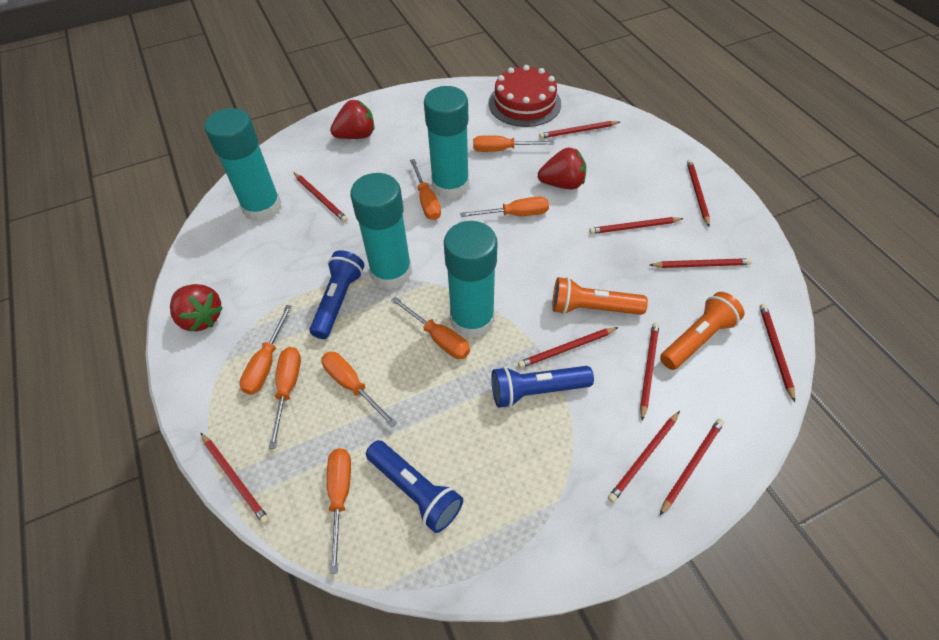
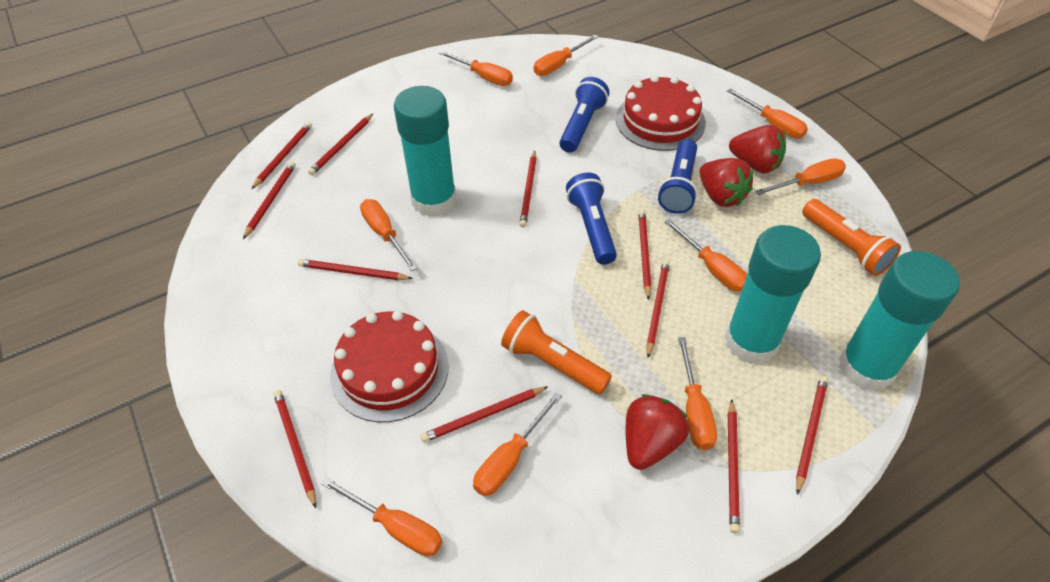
orange screwdriver: [239,305,292,395] [269,347,301,448] [321,352,397,427] [327,448,351,574] [391,297,470,359] [410,159,441,220] [460,197,549,217] [473,135,554,152] = 8 -> [321,477,442,556] [360,199,417,271] [439,50,513,86] [473,392,562,496] [534,35,598,76] [664,219,747,291] [678,337,717,450] [727,89,808,138] [755,159,846,195] = 9
red cake: [488,65,561,127] = 1 -> [330,311,449,422] [616,75,706,151] = 2
turquoise glue stick: [205,108,282,222] [350,173,412,289] [424,86,469,199] [444,221,498,339] = 4 -> [394,86,456,217] [725,225,821,364] [839,251,960,391] = 3

